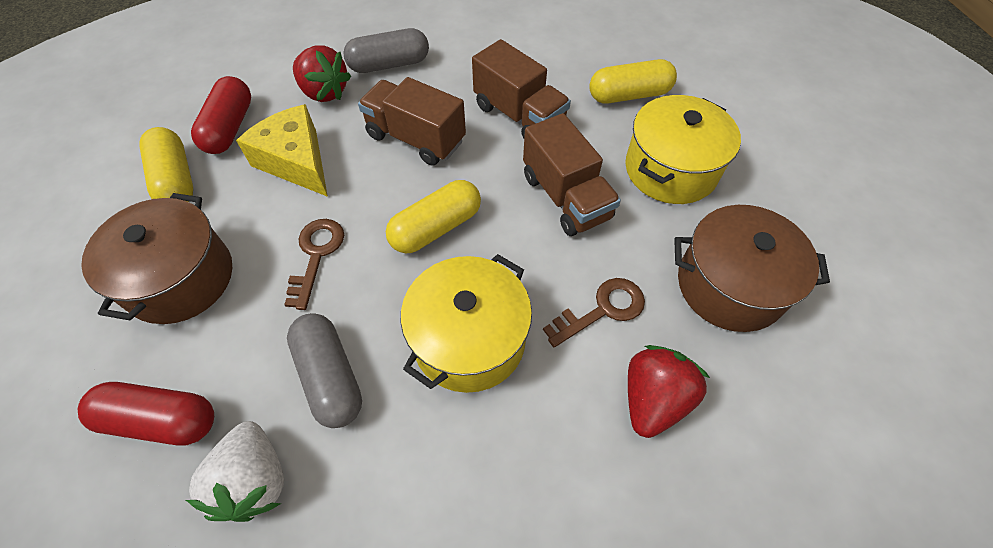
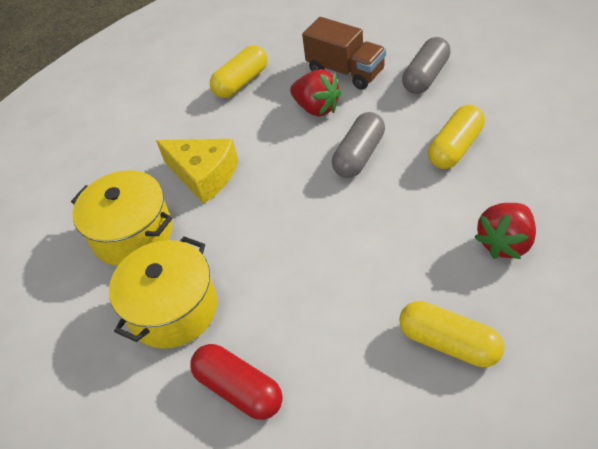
brown key: [284,219,344,310] [543,278,645,347] = 2 -> none = 0
brown pot: [81,193,232,324] [674,205,830,332] = 2 -> none = 0
brown truck: [358,77,466,166] [472,39,571,138] [523,113,621,236] = 3 -> [302,17,386,90] = 1
red capsule: [78,382,214,446] [191,76,251,154] = 2 -> [190,344,283,420] = 1
white strawberry: [186,421,284,522] = 1 -> none = 0

